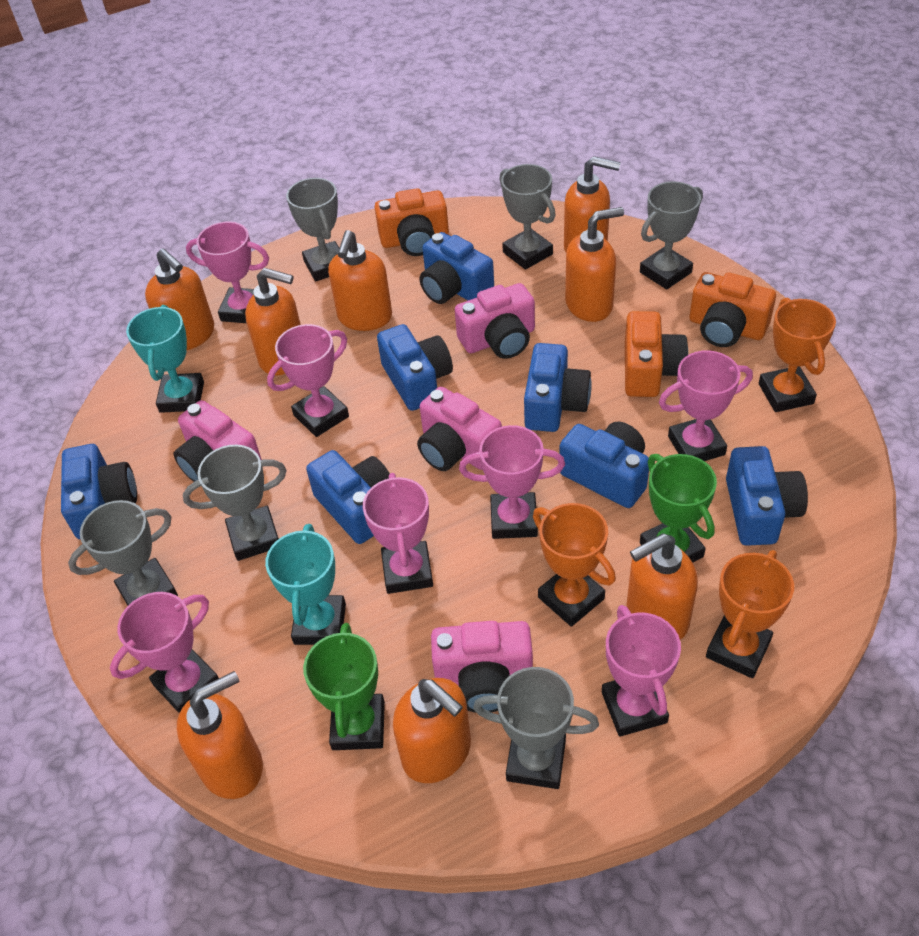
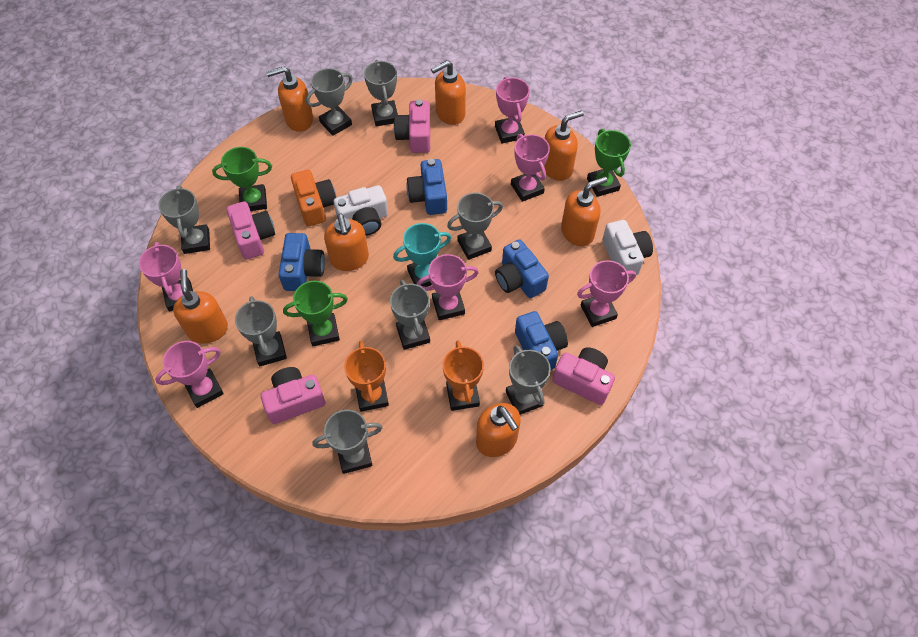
blue camera: [61,444,137,539] [306,450,390,544] [377,324,453,411] [420,232,494,304] [524,343,592,432] [559,422,649,508] [726,446,808,546] = 7 -> [278,233,325,291] [406,159,447,215] [495,239,549,298] [515,311,568,370] = 4
green trophy: [303,623,385,750] [640,454,717,563] = 2 -> [212,147,272,211] [283,281,348,346] [587,129,631,197] = 3
grey trophy: [68,500,178,605] [183,445,287,561] [286,178,339,281] [473,667,599,789] [499,164,556,270] [640,181,703,290] = 6 -> [158,186,210,254] [235,296,287,366] [306,68,353,136] [313,410,383,474] [364,60,398,127] [390,280,430,350] [447,193,503,260] [506,345,551,415] = 8
orange camera: [375,188,449,256] [625,311,688,397] [689,272,776,347] = 3 -> [291,170,336,226] = 1
orange soap dispenser: [145,248,214,350] [177,671,263,799] [245,268,301,375] [328,230,392,331] [393,678,471,783] [564,156,621,252] [565,207,624,322] [627,533,698,640] = 8 -> [173,269,228,344] [266,66,313,132] [324,214,369,271] [431,60,466,125] [476,403,521,457] [544,110,584,181] [561,177,607,246] = 7
orange trophy: [533,503,616,627] [706,550,794,678] [759,298,836,412] = 3 -> [344,341,389,412] [443,341,484,411] = 2
pink trophy: [110,592,219,713] [186,222,269,323] [267,324,349,437] [363,473,433,594] [459,425,565,539] [602,605,681,737] [659,350,753,461] = 7 -> [139,242,193,312] [155,341,224,408] [417,254,479,320] [495,76,530,144] [511,134,550,202] [577,260,636,327] = 6
turquoise trophy: [126,305,204,413] [265,524,346,645] = 2 -> [393,223,451,287] = 1
white camera: none = 0 -> [334,185,388,236] [602,220,653,277] = 2

